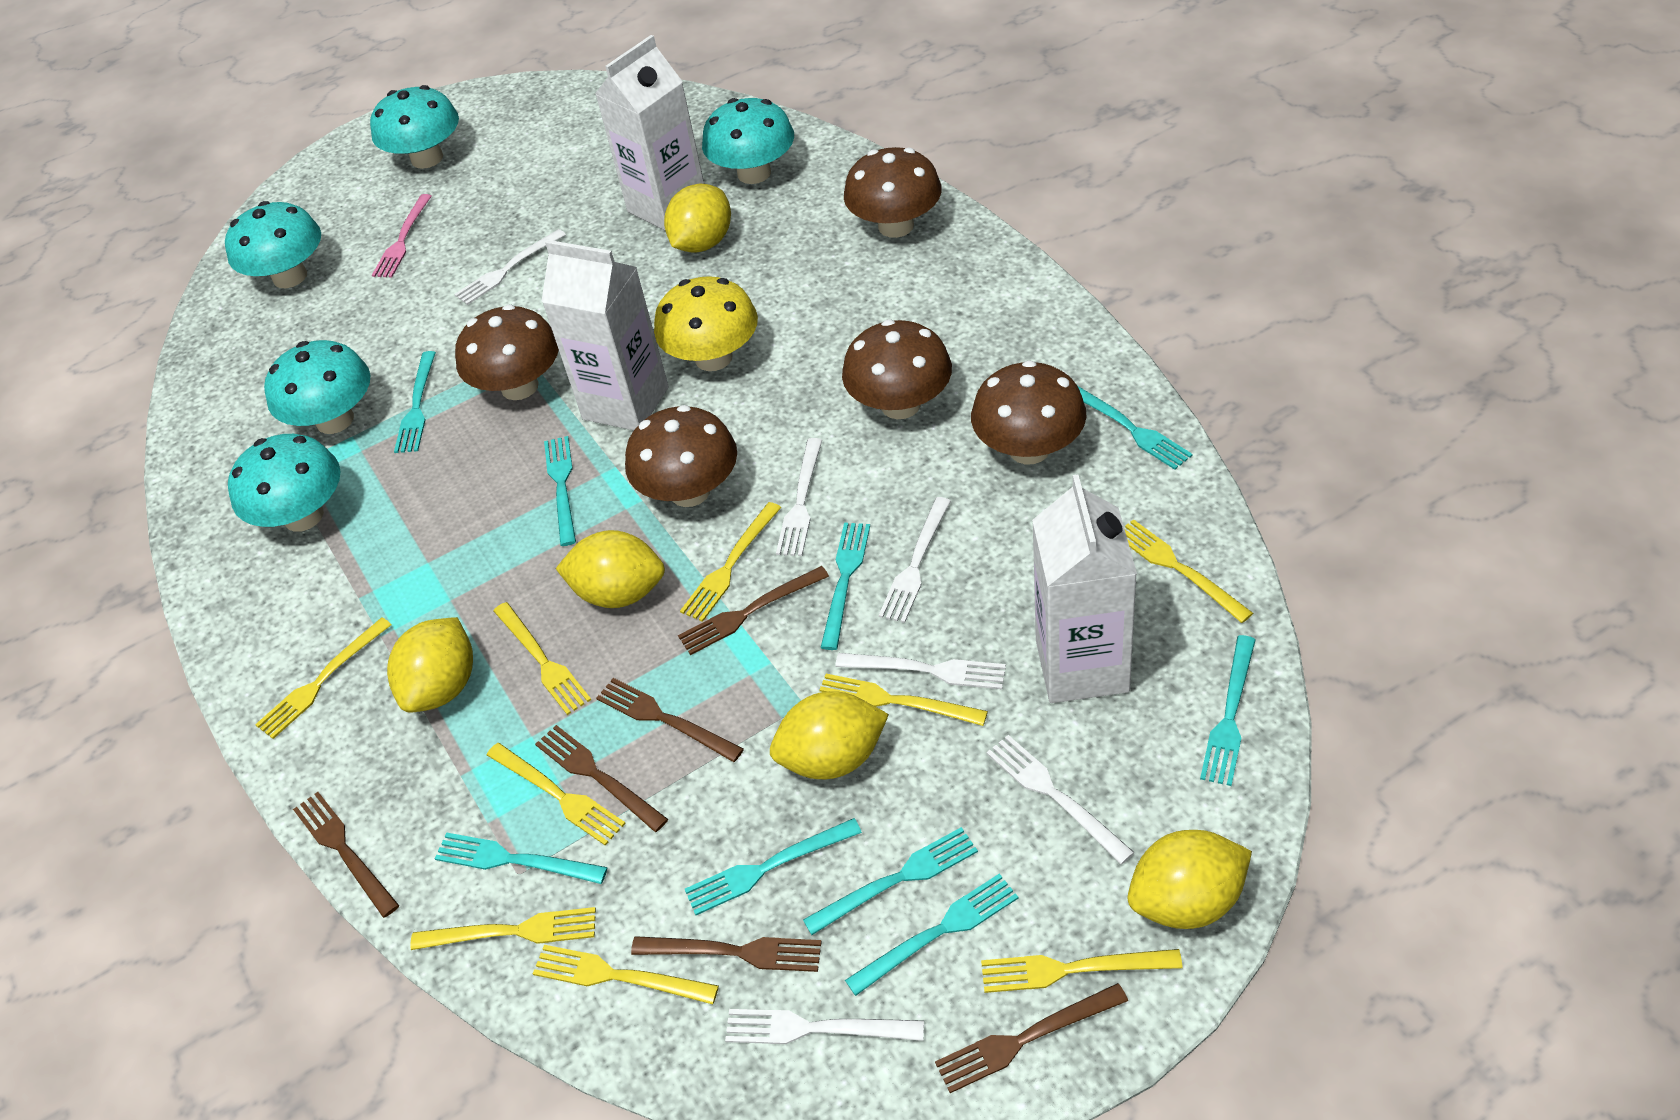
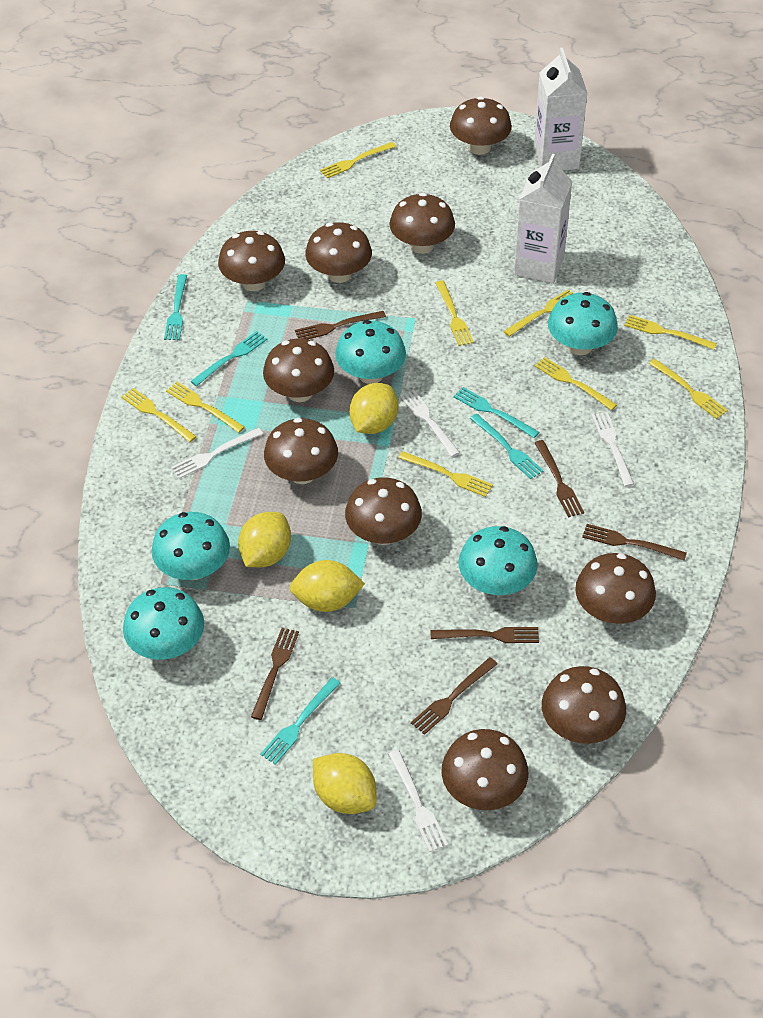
brown mushroom: [455,304,559,400] [625,405,737,507] [842,320,952,419] [844,147,942,238] [971,360,1086,464] = 5 -> [218,231,285,291] [263,338,334,402] [264,418,338,484] [305,222,372,283] [345,477,422,545] [389,193,455,254] [442,729,528,810] [450,96,512,155] [542,666,626,744] [575,553,656,624] = 10
pink fork: [372,194,432,278] = 1 -> none = 0
turquoise fork: [394,351,436,453] [434,832,608,884] [544,436,576,546] [685,818,862,915] [803,827,978,935] [821,523,870,650] [845,874,1018,996] [1078,386,1193,470] [1200,635,1256,786] = 9 -> [164,274,187,340] [190,331,267,386] [260,677,340,765] [453,387,539,438] [470,414,544,479] = 5
white carton: [541,240,669,430] [595,35,704,230] [1032,475,1137,703] = 3 -> [514,154,572,284] [534,48,588,170] = 2
white fork: [454,229,566,305] [725,1009,924,1044] [776,438,822,556] [835,653,1006,689] [879,497,951,623] [986,735,1135,864] = 6 -> [171,428,263,479] [388,750,448,852] [400,390,460,457] [592,412,634,487] = 4
yellow lemon: [387,617,473,712] [556,530,665,608] [664,184,731,253] [770,691,889,779] [1128,830,1252,929] = 5 -> [238,512,291,567] [290,560,365,612] [313,753,377,814] [349,383,398,434] = 4
yellow mushroom: [654,276,758,371] = 1 -> none = 0

